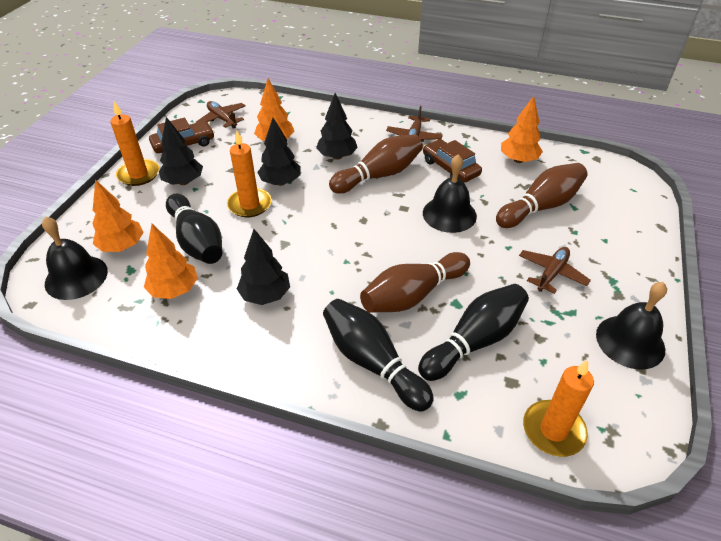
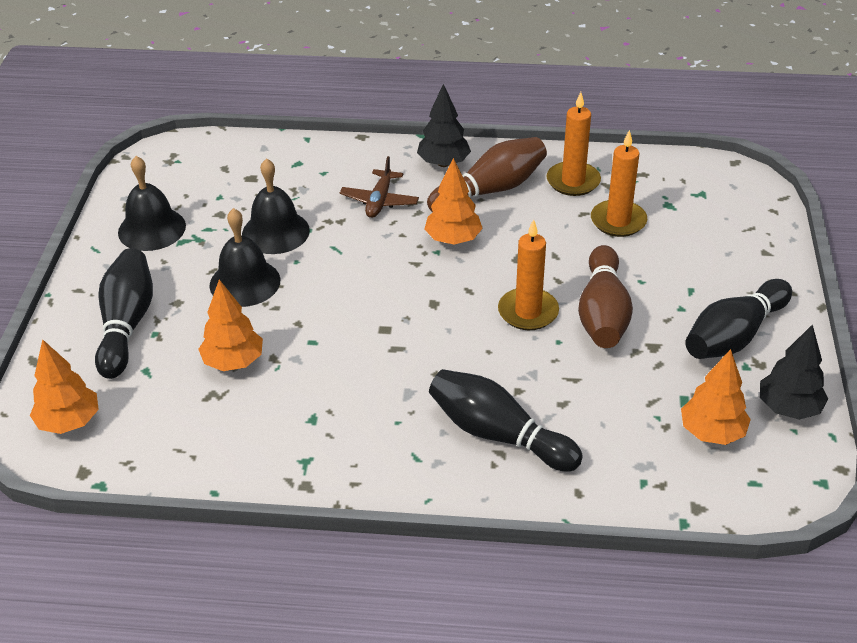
black tree: [159,117,203,185] [237,229,290,305] [257,118,300,186] [316,93,358,160] = 4 -> [417,84,471,167] [760,324,828,420] = 2
brown bowling pin: [329,134,423,194] [360,252,470,313] [496,163,588,228] = 3 -> [427,137,547,213] [578,245,633,348] = 2
brown car: [149,118,214,153] [423,139,482,183] = 2 -> none = 0
brown plane: [196,101,246,129] [386,106,443,142] [519,247,591,294] = 3 -> [340,156,419,218] = 1

